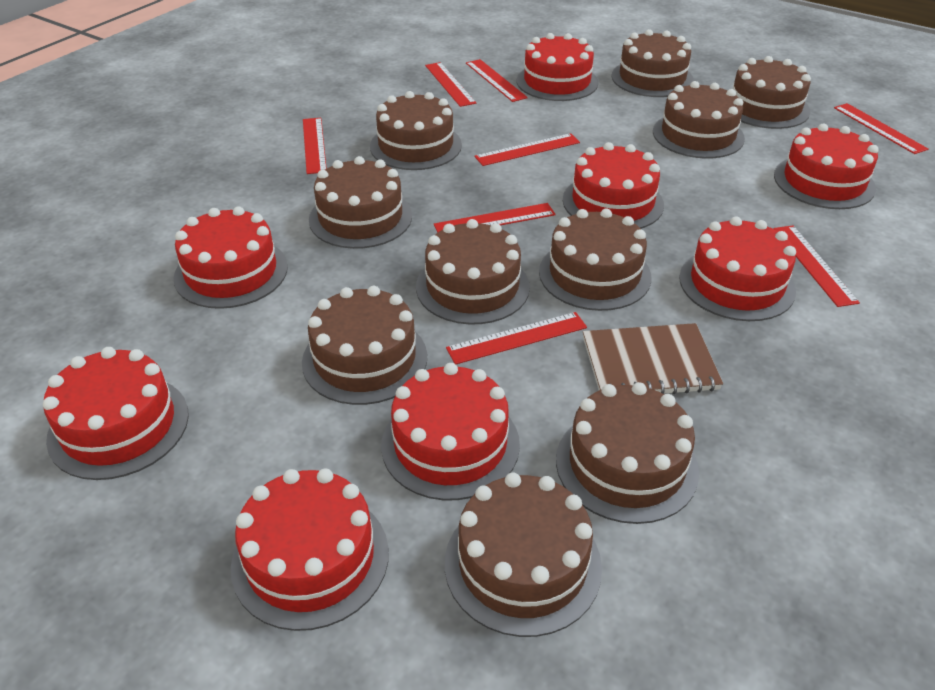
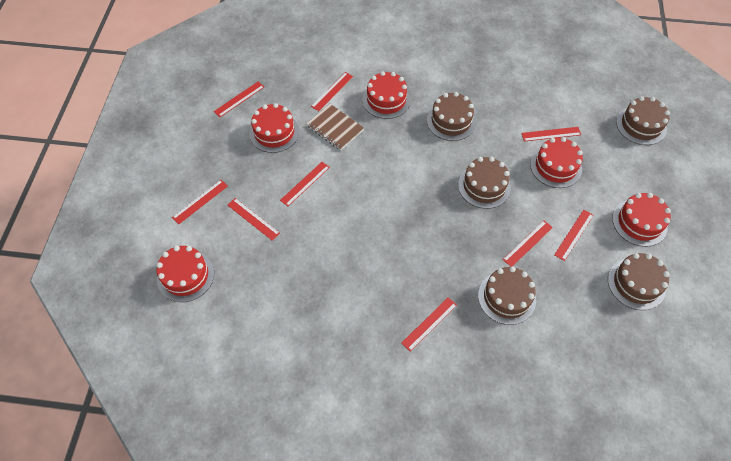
brown cake: [302,286,427,405] [309,156,412,249] [370,91,462,170] [416,219,530,325] [445,473,602,637] [539,208,651,311] [556,382,699,524] [611,29,694,97] [653,81,745,159] [733,56,811,129] = 10 -> [427,92,476,141] [458,157,511,209] [478,266,536,325] [608,253,670,310] [616,96,670,145] = 5
red cake: [43,347,189,480] [174,206,288,309] [231,468,389,631] [381,363,520,500] [517,33,598,101] [563,142,664,229] [679,216,796,321] [774,124,879,209] = 8 -> [156,246,214,302] [250,103,299,153] [363,71,411,119] [530,137,583,188] [612,193,671,247] = 5
red ruler: [303,118,327,174] [425,62,476,107] [434,203,556,233] [446,312,587,364] [466,59,528,102] [475,133,580,166] [773,225,860,307] [834,103,928,154] = 8 -> [172,180,228,224] [214,82,264,117] [227,198,280,241] [280,162,330,206] [311,72,353,111] [401,297,457,352] [503,221,553,267] [521,127,581,141] [554,210,594,261] = 9

